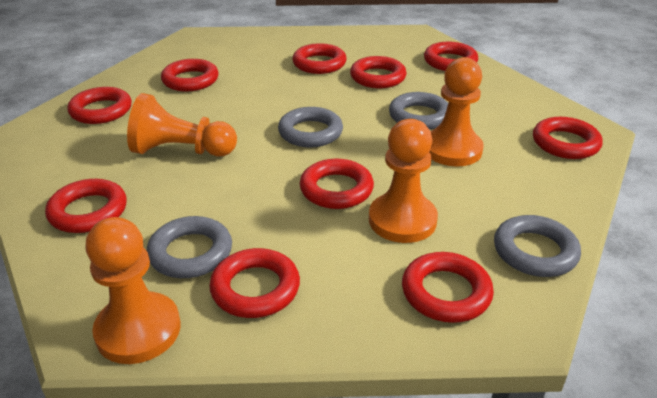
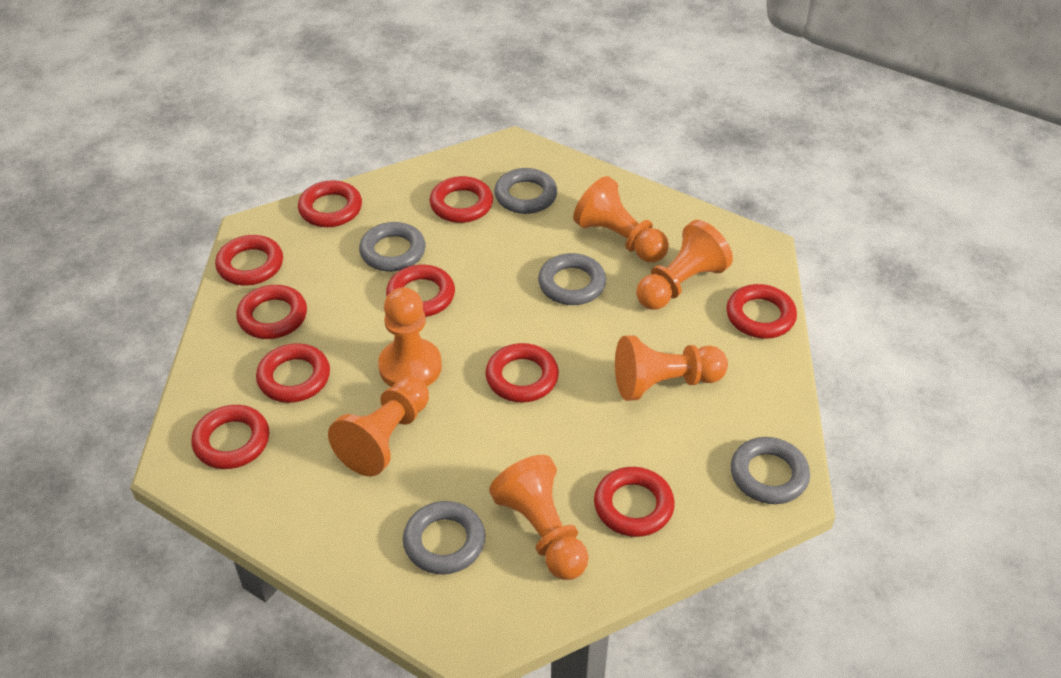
grey ring: [147,216,232,278] [278,107,343,148] [389,92,448,130] [494,215,581,277] = 4 -> [359,222,426,272] [403,501,485,574] [494,168,557,214] [538,253,606,305] [731,437,810,504] = 5
orange pawn: [85,217,181,364] [127,93,237,157] [369,119,438,243] [429,57,484,166] = 4 -> [328,376,429,476] [378,287,442,387] [489,455,589,580] [573,176,669,262] [615,335,728,401] [636,220,733,310] = 6

